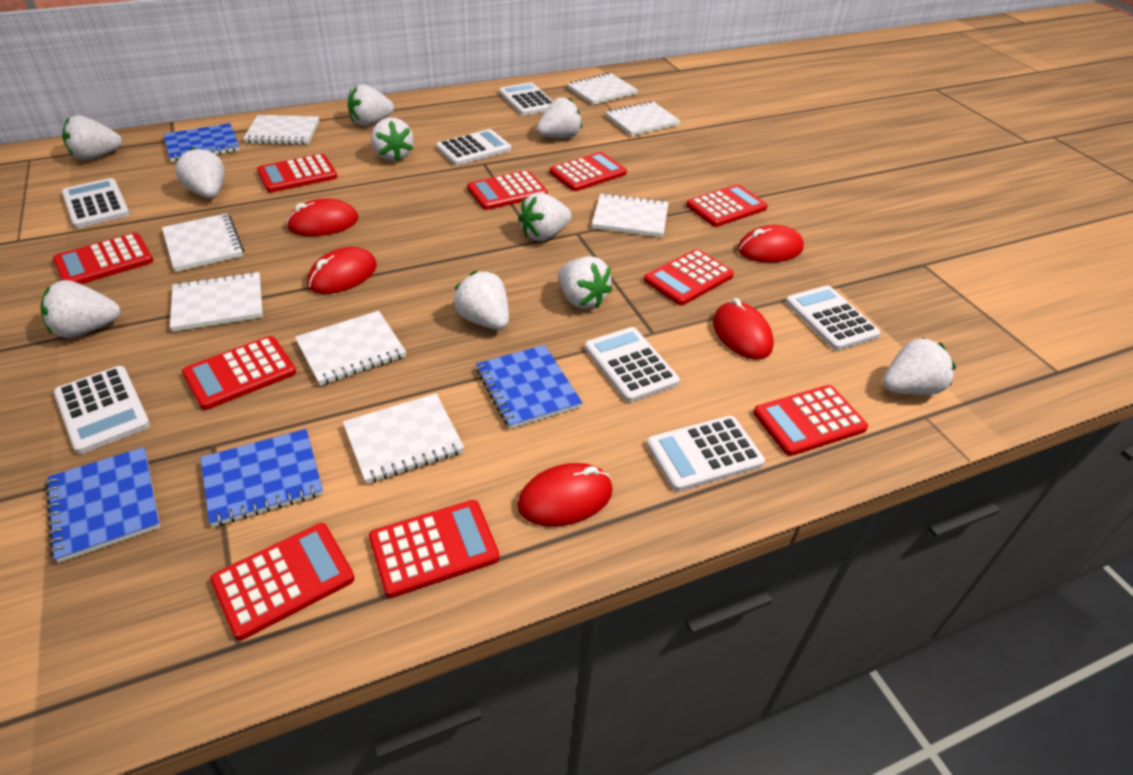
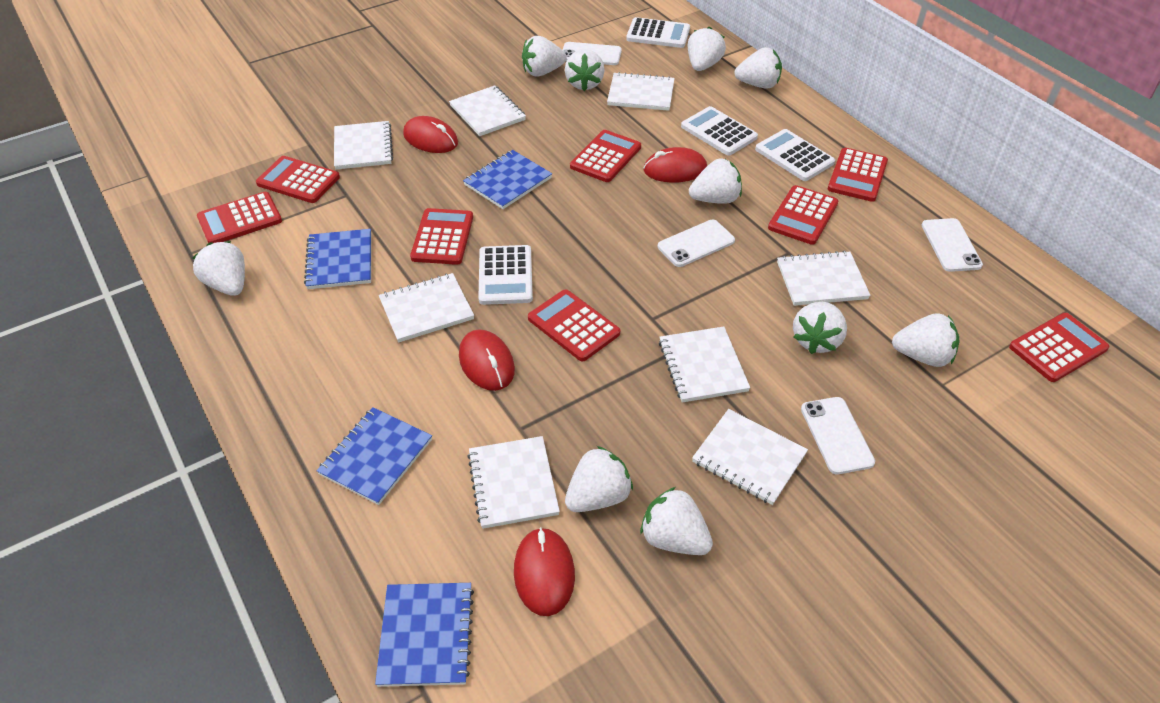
red calculator: [53,233,153,284] [182,336,296,410] [210,523,355,640] [257,154,337,193] [369,500,499,598] [467,170,547,210] [550,152,627,191] [644,249,734,305] [686,184,768,227] [753,385,868,456] = 10 -> [197,192,282,243] [256,156,340,203] [410,208,473,265] [528,289,620,361] [570,130,641,182] [768,185,838,245] [828,148,888,202] [1009,313,1109,382] = 8
red mouse: [286,198,358,236] [307,247,377,294] [517,463,613,527] [713,298,774,360] [737,225,804,262] = 5 -> [403,116,458,153] [459,329,515,391] [514,527,575,616] [643,147,707,183] = 4
white calculator: [54,366,150,454] [62,178,130,228] [436,129,511,165] [499,82,553,115] [585,327,680,402] [647,416,765,492] [786,285,881,351] = 7 -> [478,245,533,305] [626,17,690,48] [681,106,758,156] [755,129,835,181] = 4
white phone: none = 0 -> [563,42,622,65] [658,219,735,267] [801,397,875,474] [922,218,983,272] = 4

